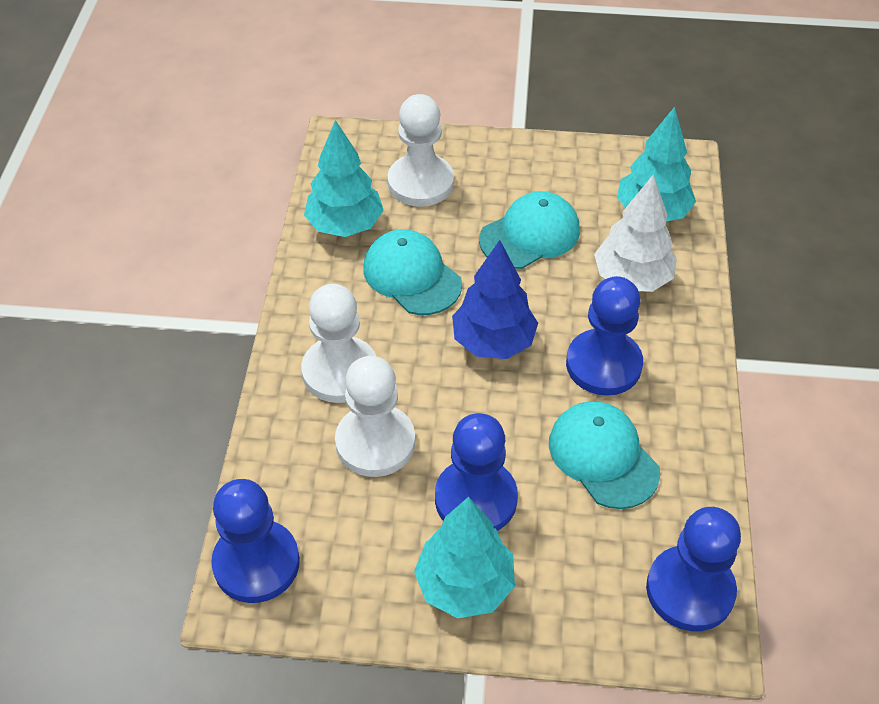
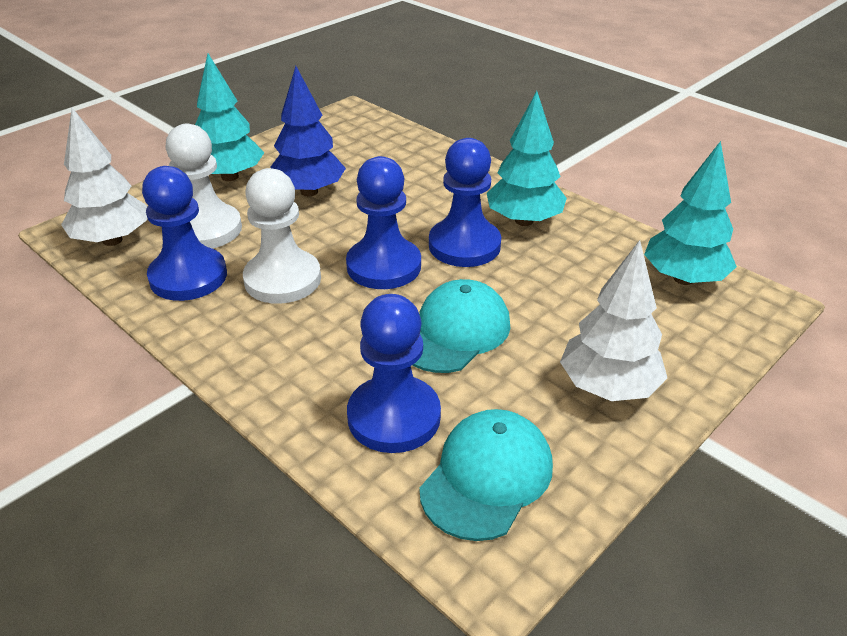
turquoise cap: [363,229,462,315] [479,191,580,269] [549,401,660,509] = 3 -> [412,279,511,373] [420,409,553,541] = 2
white pawn: [301,284,376,403] [335,356,415,477] [388,94,454,207] = 3 -> [166,124,242,249] [243,168,321,304] = 2
white tree: [594,174,677,292] = 1 -> [61,108,147,246] [560,240,667,401] = 2

